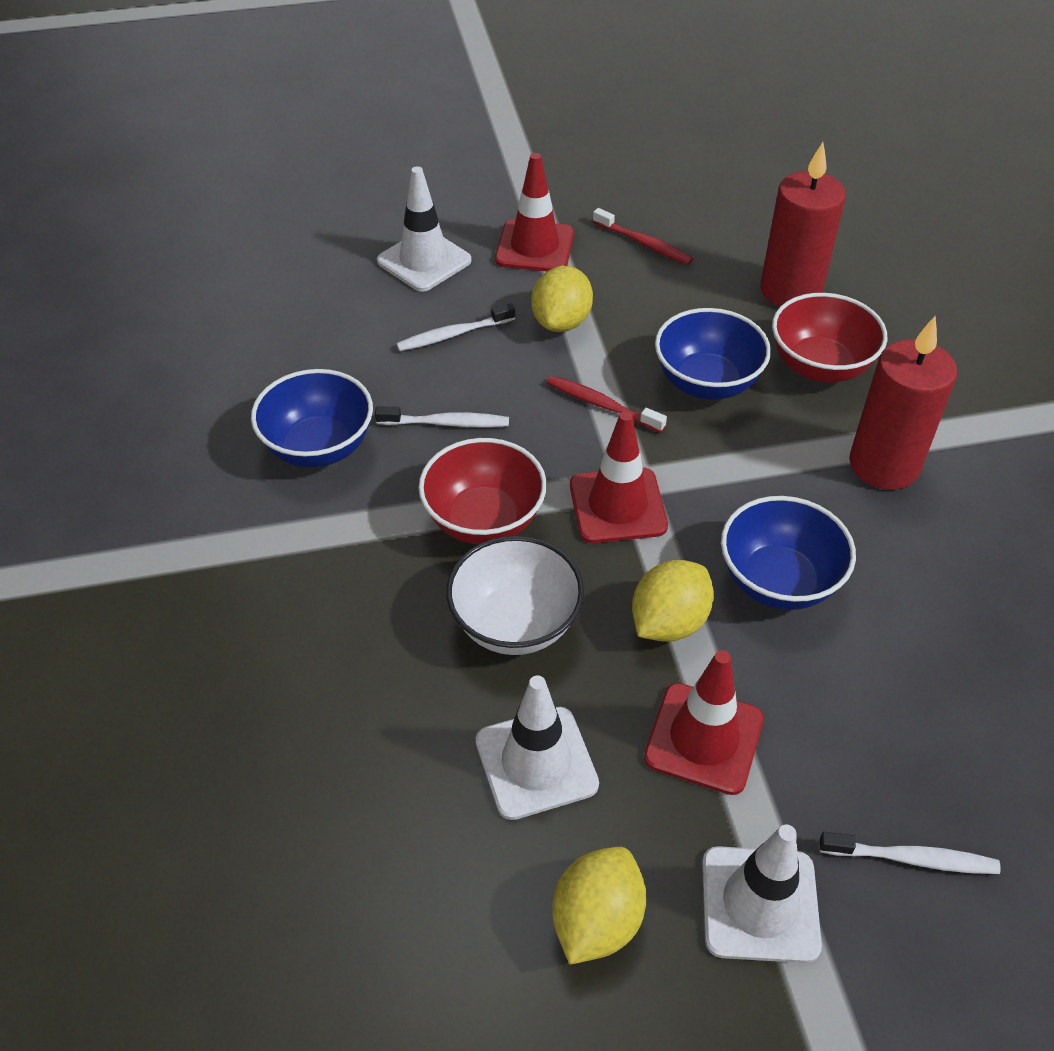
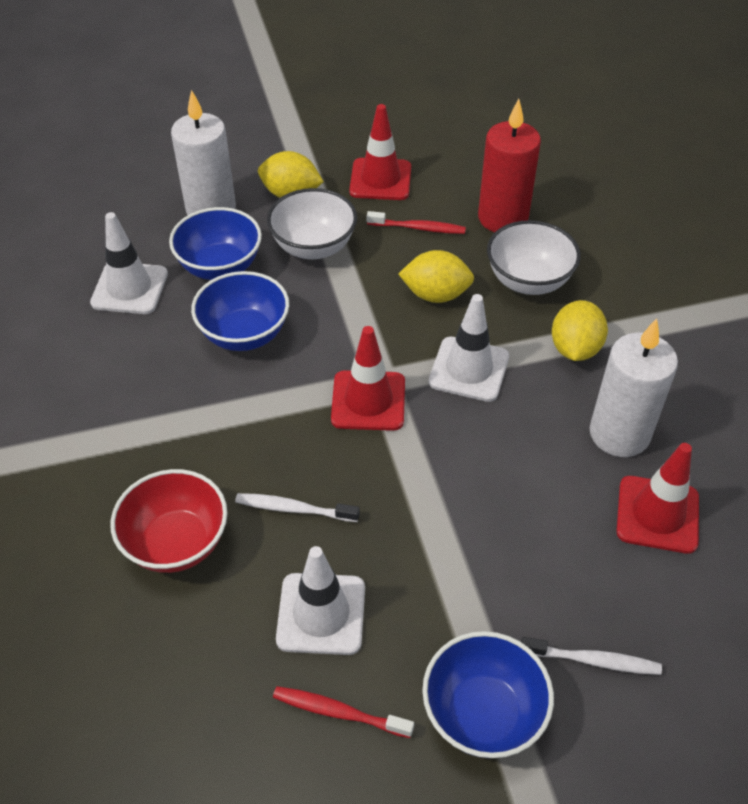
red bowl: [418,438,547,544] [772,293,887,383] = 2 -> [111,469,228,573] = 1
red candle: [760,142,846,307] [849,316,957,490] = 2 -> [478,99,541,232] = 1
white bowl: [446,536,584,655] = 1 -> [267,188,357,259] [487,220,581,295] = 2
white candle: none = 0 -> [171,90,236,215] [590,319,678,457] = 2
white toothbrush: [375,406,509,427] [396,303,515,351] [820,832,1001,874] = 3 -> [235,493,360,522] [521,637,662,675] = 2

